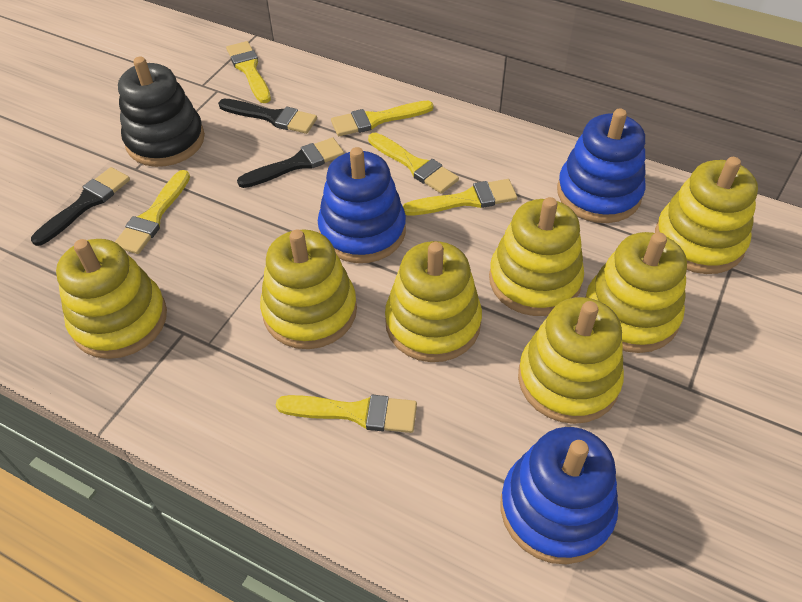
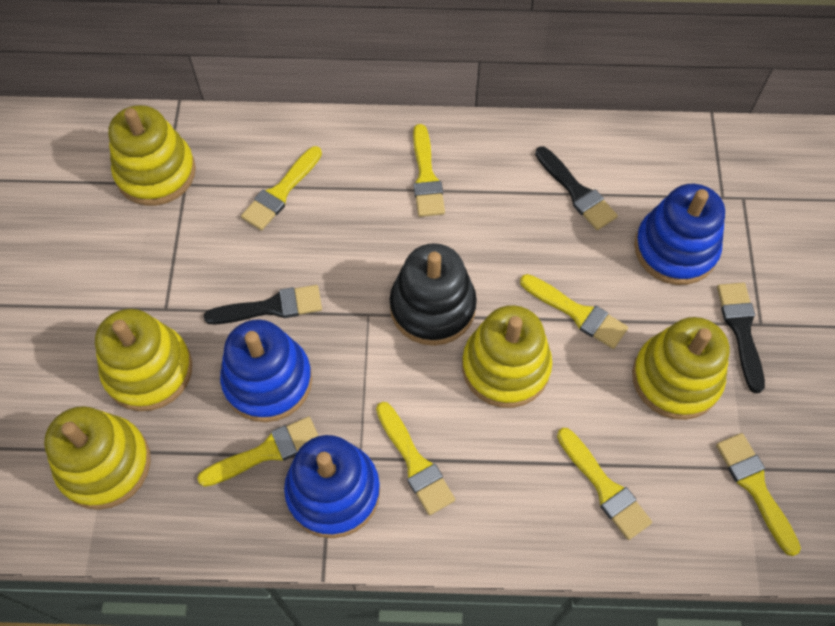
yellow brush: [115,170,190,254] [226,41,271,103] [276,395,417,433] [331,101,433,136] [368,133,459,194] [403,179,517,215] = 6 -> [197,417,318,487] [241,146,322,230] [376,402,455,515] [413,124,445,217] [520,274,628,349] [557,428,652,540] [716,433,801,556] = 7
yellow stacking toy: [56,239,167,359] [260,229,357,349] [385,241,482,362] [489,197,584,316] [518,297,624,424] [585,232,687,353] [655,157,758,274] = 7 -> [44,406,151,510] [95,309,192,411] [108,105,196,206] [462,305,552,408] [632,317,729,420] = 5

